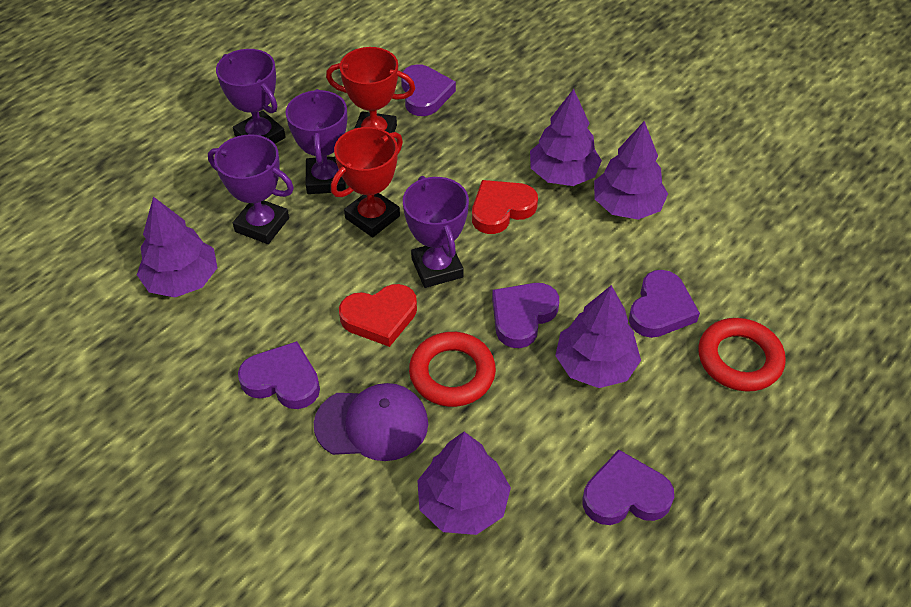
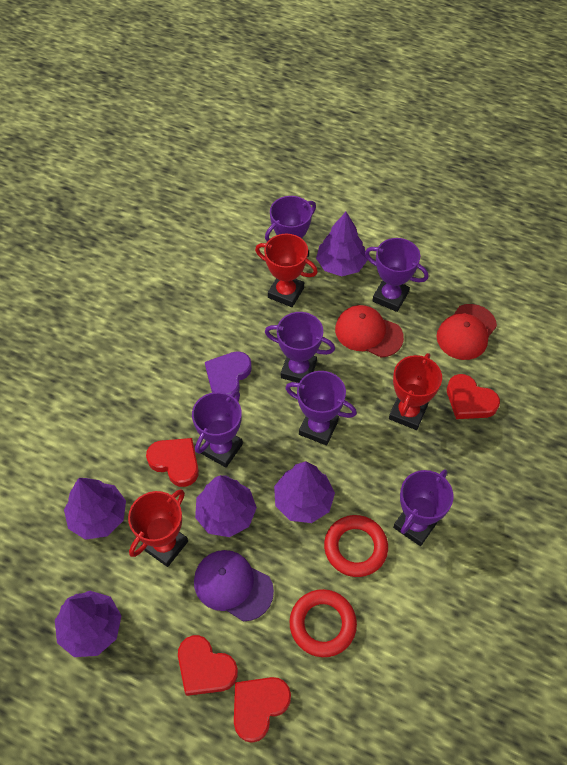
purple heart: [238,341,320,409] [401,64,456,116] [492,283,559,348] [582,450,674,525] [629,270,700,338] = 5 -> [205,351,252,398] = 1
purple trophy: [208,134,294,244] [216,49,286,144] [286,89,347,194] [403,176,469,288] = 4 -> [192,391,243,468] [265,196,316,257] [265,312,335,383] [285,371,357,445] [365,238,429,312] [393,469,453,546] = 6
red cap: none = 0 -> [335,305,404,358] [437,304,497,360] = 2
red heart: [339,284,417,347] [472,180,538,234] = 2 -> [146,438,199,487] [178,635,238,696] [234,677,291,743] [447,374,500,419] = 4
red trophy: [326,47,415,133] [331,127,403,237] = 2 -> [128,489,188,567] [255,234,318,307] [389,353,442,430] = 3

